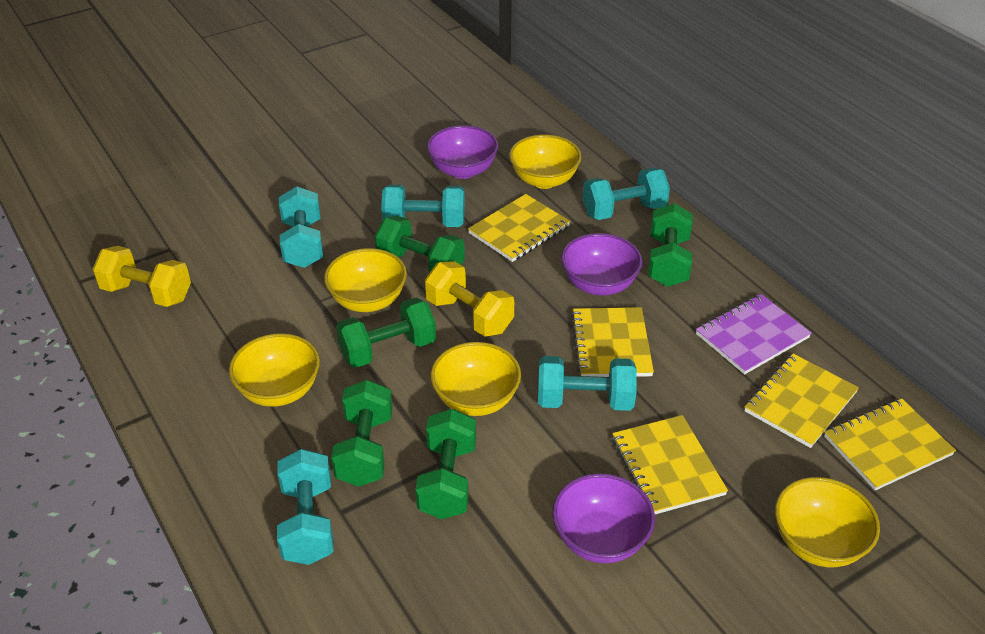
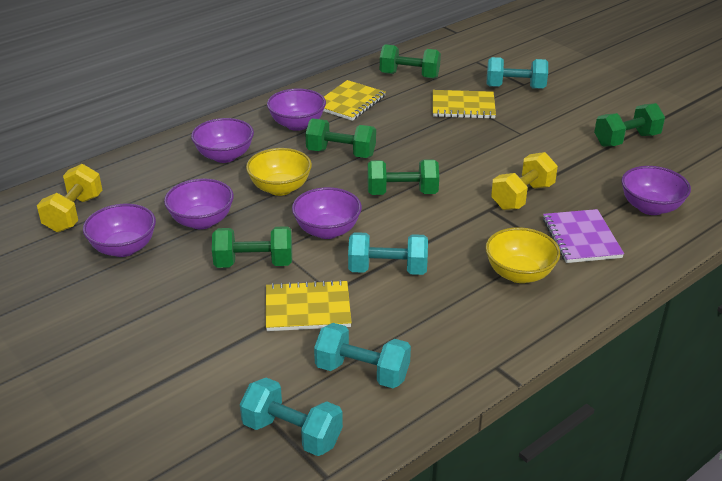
purple bowl: [427,125,498,179] [552,473,655,563] [561,233,642,296] = 3 -> [83,204,156,257] [164,178,234,229] [191,118,254,163] [267,89,326,131] [292,187,362,239] [621,166,691,215] = 6
turquoise dumbbell: [277,449,334,565] [279,187,323,268] [381,185,465,227] [538,356,637,411] [583,168,670,220] = 5 -> [240,377,343,456] [314,323,411,388] [348,232,428,275] [487,57,548,89] = 4
yellow bowl: [229,333,320,407] [324,248,407,312] [431,342,521,416] [509,135,582,189] [775,477,880,567] = 5 -> [246,148,312,196] [485,227,560,283] = 2
yellow notebook: [468,194,570,262] [571,307,654,377] [612,415,728,514] [744,354,859,448] [824,398,956,491] = 5 -> [266,280,352,331] [324,80,386,121] [433,90,496,119] = 3

